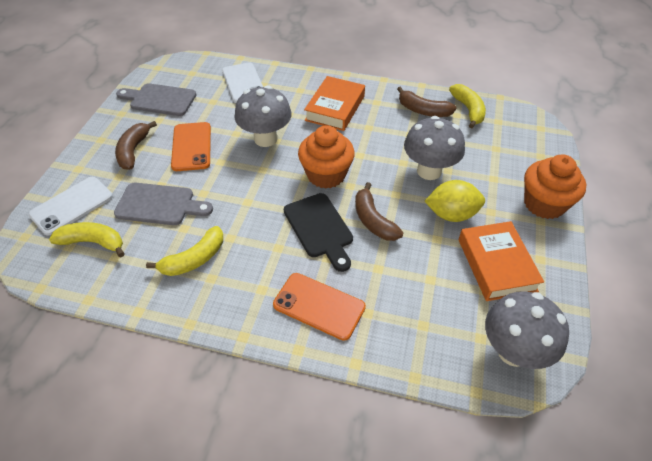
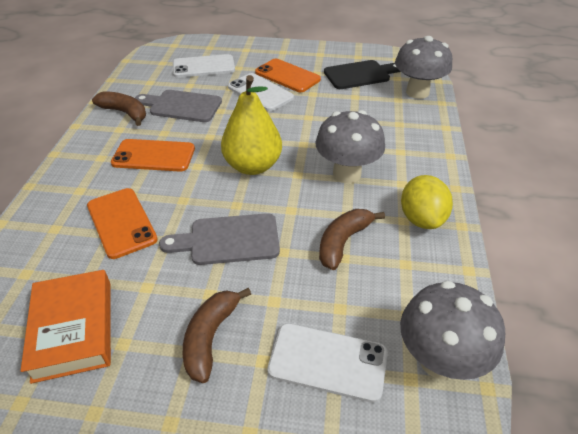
orange book: [304,76,365,131] [459,221,544,301] = 2 -> [20,270,111,384] = 1
orange cupcake: [298,125,355,189] [524,154,586,219] = 2 -> none = 0
orange phone: [171,122,211,171] [273,273,366,341] = 2 -> [87,188,158,259] [111,139,195,172] [255,59,321,92] = 3
white phone: [28,177,113,236] [222,63,263,103] = 2 -> [173,54,235,78] [228,73,294,111] [267,323,388,403] = 3
yellow banana: [49,222,125,257] [146,226,223,276] [449,84,486,128] = 3 -> none = 0
yellow pear: none = 0 -> [221,75,282,175] = 1

